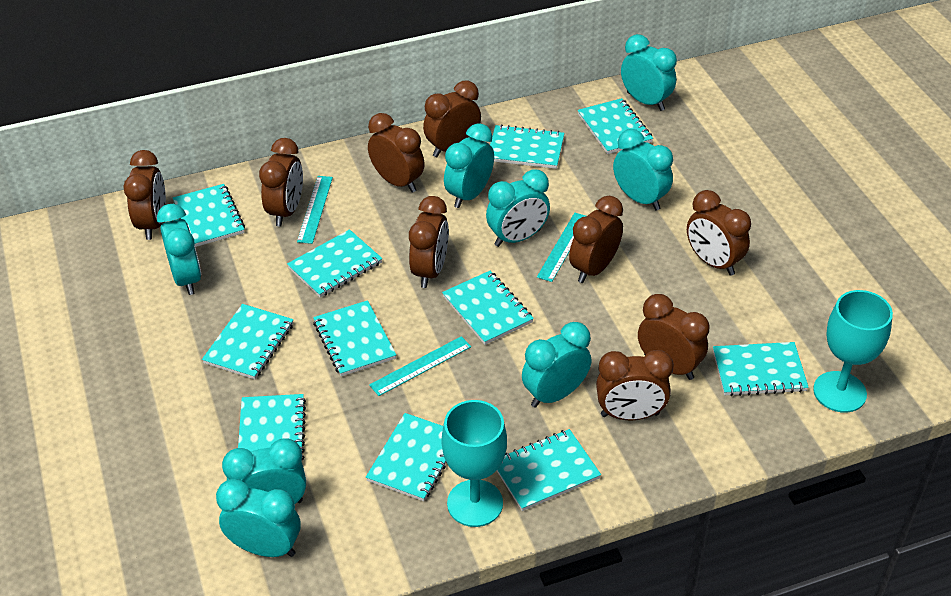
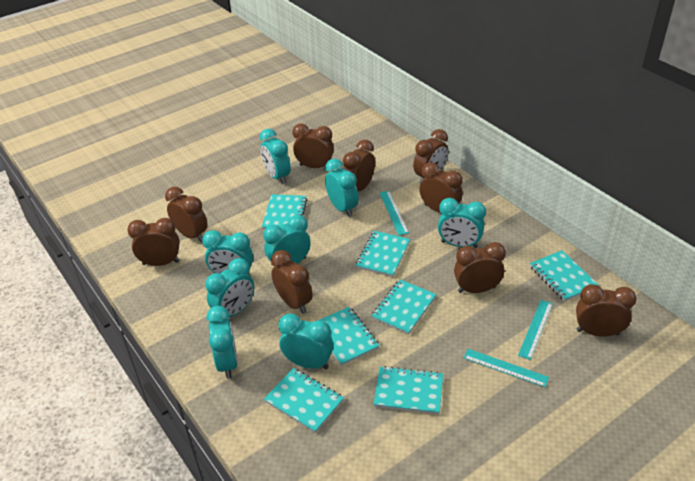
turquoise goblet: [441,400,507,527] [813,290,893,413] = 2 -> none = 0
turquoise notebook: [173,184,245,247] [202,304,294,379] [238,394,306,462] [287,229,382,297] [313,300,396,376] [366,413,447,501] [442,271,534,345] [490,125,564,169] [497,429,601,511] [578,98,653,154] [713,342,809,396] = 11 -> [262,194,307,230] [264,368,344,433] [320,307,380,366] [356,231,410,277] [371,280,436,335] [373,366,443,414] [530,250,598,301] = 7

